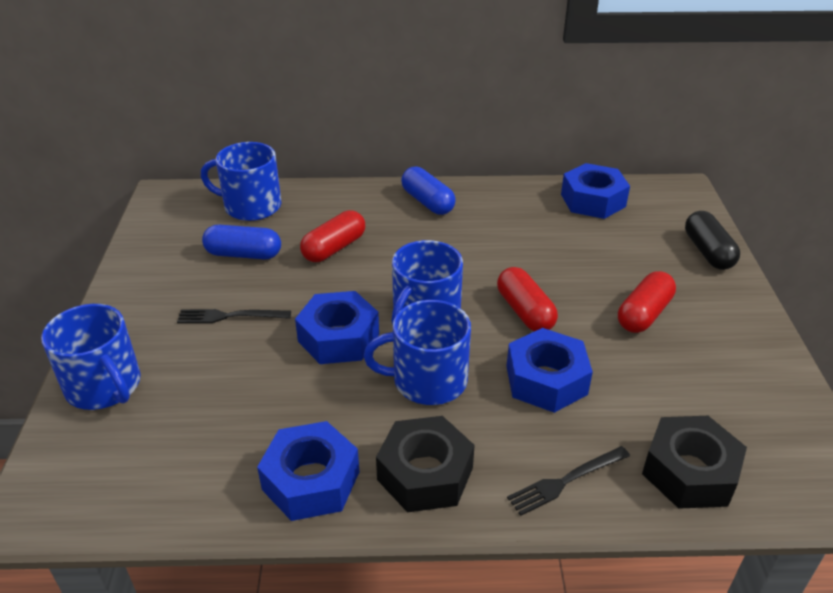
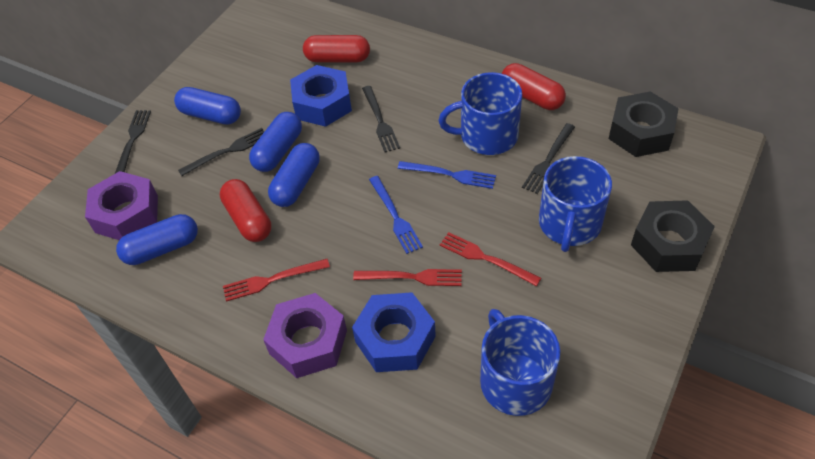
black capsule: [685,211,740,270] = 1 -> none = 0
black fork: [177,309,291,323] [507,446,630,516] = 2 -> [115,110,151,174] [178,128,265,176] [362,86,400,152] [522,123,575,194] = 4
blue capsule: [202,225,281,260] [401,166,456,215] = 2 -> [116,214,198,265] [174,87,241,124] [249,112,302,172] [268,143,320,207] = 4
blue fork: none = 0 -> [369,176,423,254] [398,161,496,189] = 2
blue mug: [41,304,141,410] [201,142,281,221] [364,300,471,405] [391,240,463,325] = 4 -> [438,72,522,155] [480,309,560,416] [539,156,612,252] = 3
blue nut: [257,421,359,521] [295,291,379,364] [506,328,593,413] [561,163,630,219] = 4 -> [290,65,352,127] [352,292,436,372] = 2
purple nut: none = 0 -> [85,171,158,240] [263,293,347,378] = 2
red fork: none = 0 -> [223,259,330,302] [353,269,462,286] [440,232,541,286] = 3

